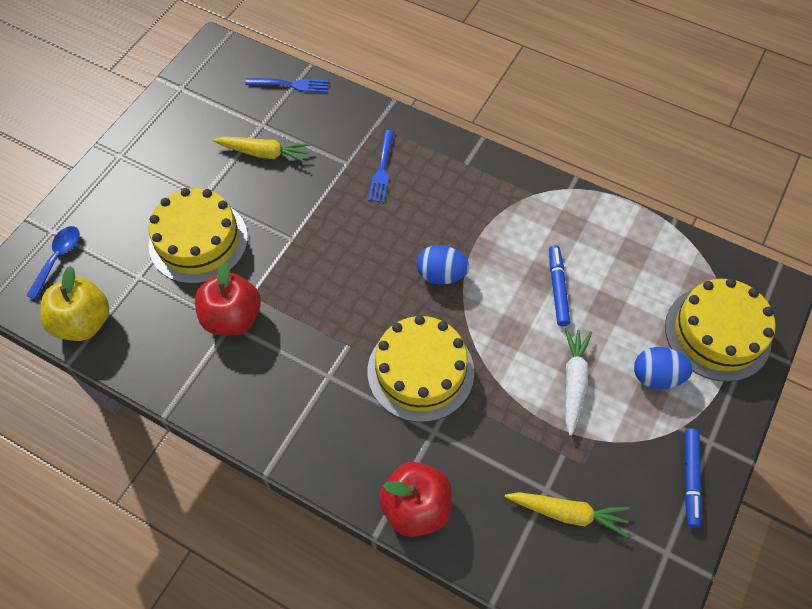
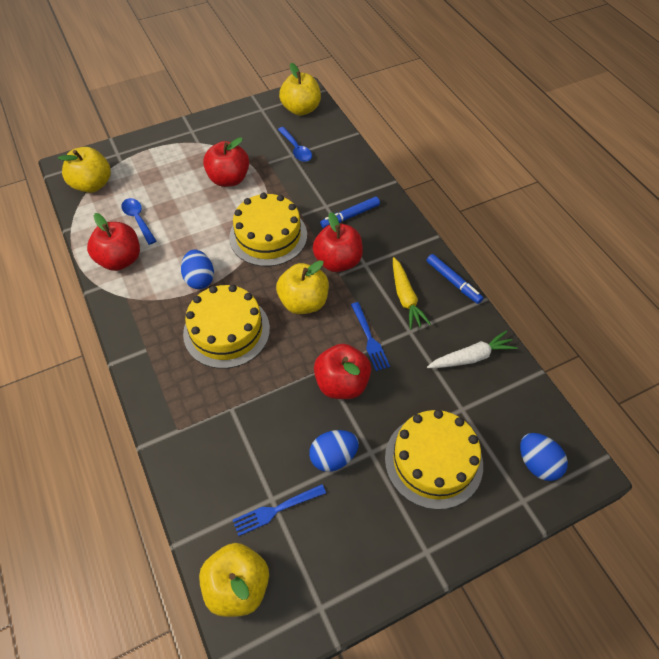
blue egg: [417,245,469,285] [634,347,693,389] = 2 -> [181,250,214,289] [309,430,359,472] [520,433,568,481] = 3
blue spoon: [26,226,80,299] = 1 -> [121,198,156,245] [278,127,312,162] = 2
red apple: [195,261,261,336] [379,462,452,537] = 2 -> [87,213,140,271] [203,137,249,187] [313,212,363,272] [314,344,371,399] = 4
yellow apple: [40,266,110,341] = 1 -> [58,147,111,193] [199,543,269,617] [276,260,329,314] [279,63,321,116] = 4
yellow carrot: [212,137,310,163] [505,492,630,537] = 2 -> [393,257,431,329] = 1

